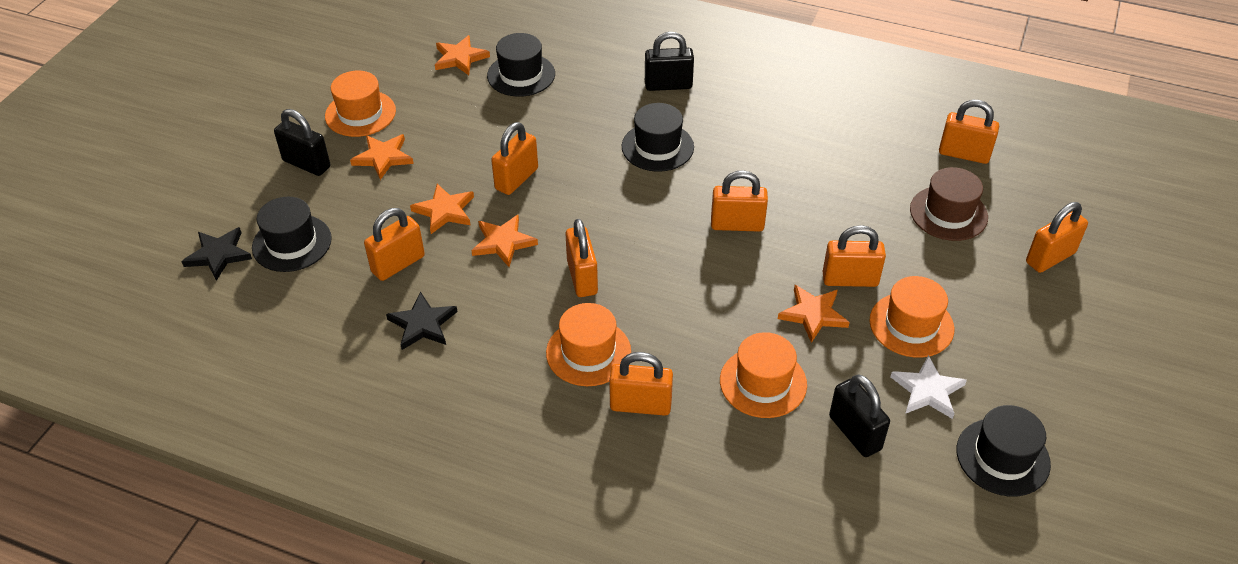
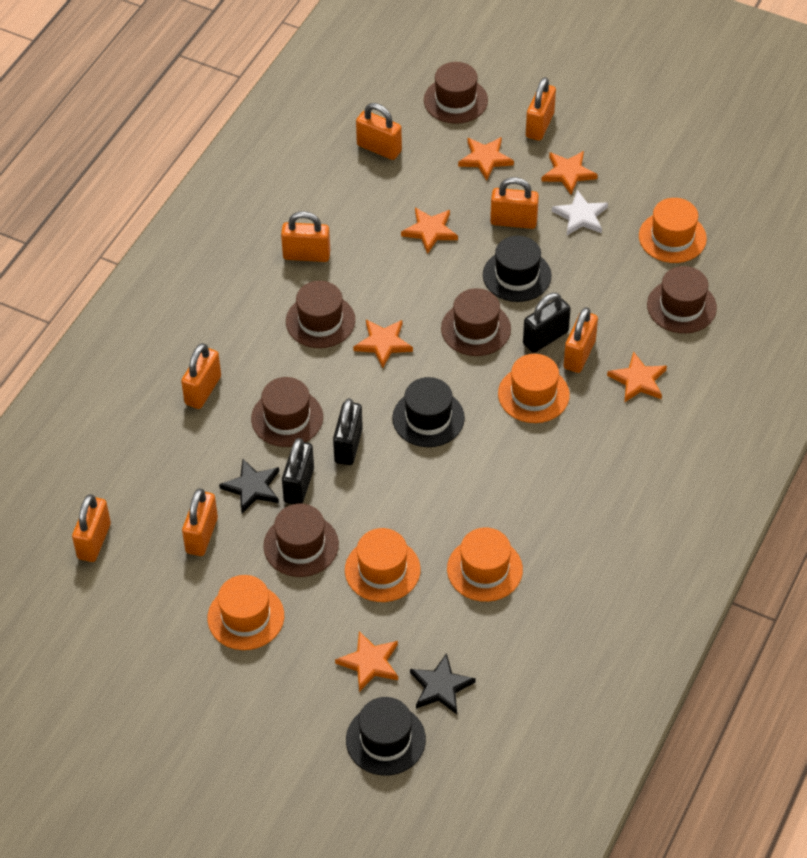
black hat: [252,197,332,272] [487,33,555,97] [622,103,694,172] [957,405,1051,496] = 4 -> [346,697,426,776] [392,377,465,447] [483,236,551,302] = 3
brown hat: [910,167,988,241] = 1 -> [251,377,323,447] [263,504,339,577] [286,281,355,348] [424,62,488,124] [441,288,511,356] [647,266,717,333] = 6
orange hat: [325,71,396,137] [546,303,631,386] [720,332,807,418] [870,276,954,358] = 4 -> [207,575,284,650] [345,528,420,602] [447,527,523,602] [498,354,570,423] [639,198,707,263] = 5
orange star: [350,134,414,180] [410,184,474,234] [435,35,490,75] [471,215,538,267] [778,285,850,343] = 5 -> [335,631,398,692] [353,320,413,368] [401,208,458,254] [458,137,514,180] [541,151,598,195] [607,352,667,403] = 6

